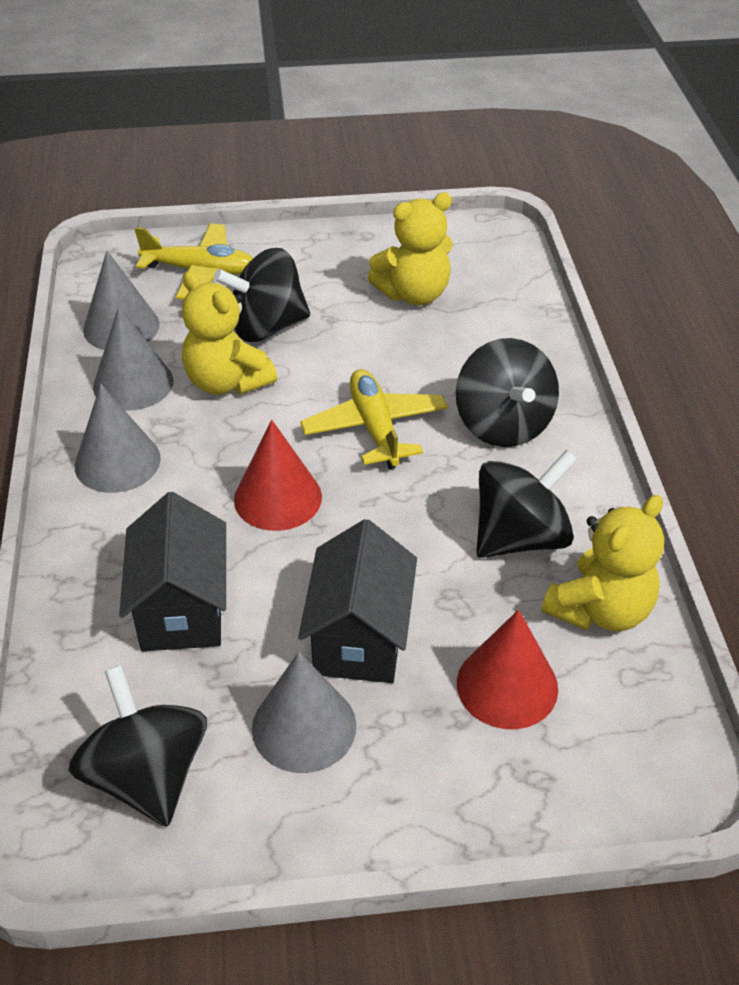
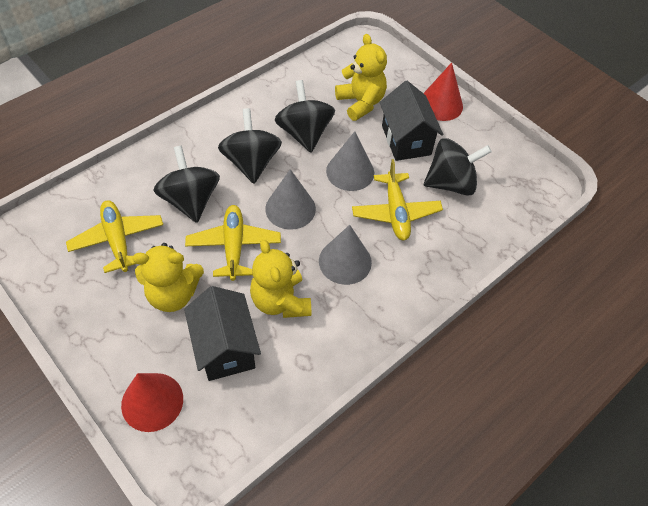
grey cone: [75,384,161,493] [83,251,160,350] [93,306,173,411] [252,652,356,773] = 4 -> [265,169,316,230] [319,225,372,285] [326,131,374,191] = 3
yellow plane: [135,223,253,299] [300,369,448,469] = 2 -> [66,200,163,273] [185,205,281,281] [352,159,443,240] = 3

